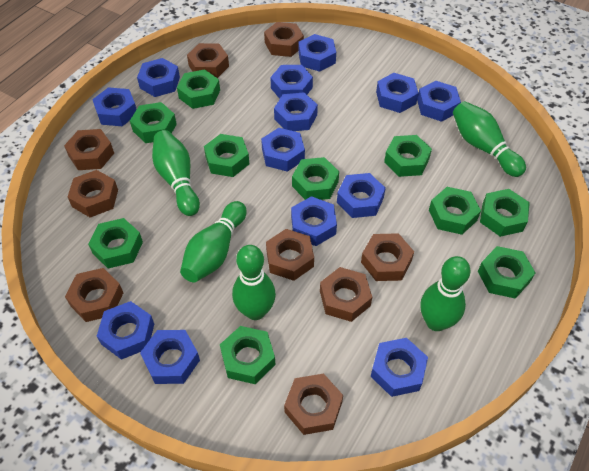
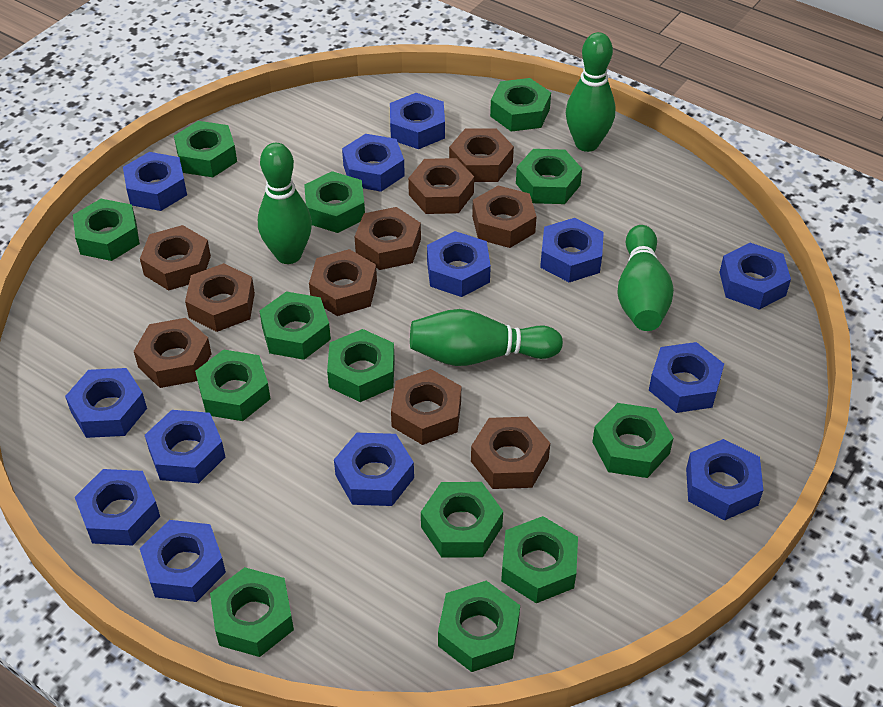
brown nut: [64,129,114,170] [65,268,123,322] [68,170,118,217] [187,43,229,78] [264,22,304,57] [266,229,314,281] [284,373,343,435] [320,267,372,322] [361,233,414,281] = 9 -> [134,318,212,388] [140,225,211,291] [185,263,255,332] [309,249,377,316] [355,207,421,270] [391,369,461,445] [408,158,474,214] [449,128,514,182] [471,417,550,489] [472,186,537,248] = 10
green bowling pin: [152,130,200,216] [180,201,246,282] [232,245,276,320] [420,256,471,331] [453,101,526,177] = 5 -> [258,143,312,264] [410,309,563,366] [566,32,615,152] [617,225,674,331] = 4
green nut: [88,218,143,269] [130,102,177,143] [177,69,220,109] [204,134,249,177] [220,326,275,384] [292,157,339,200] [384,135,432,177] [429,187,481,235] [478,246,535,299] [480,189,530,237] = 10 -> [73,199,140,261] [174,121,237,177] [195,349,271,421] [210,567,294,657] [259,291,331,360] [304,171,365,233] [327,329,395,402] [421,482,503,558] [438,581,520,672] [490,78,551,132] [501,516,578,603] [516,149,582,204] [592,403,673,478] = 13

